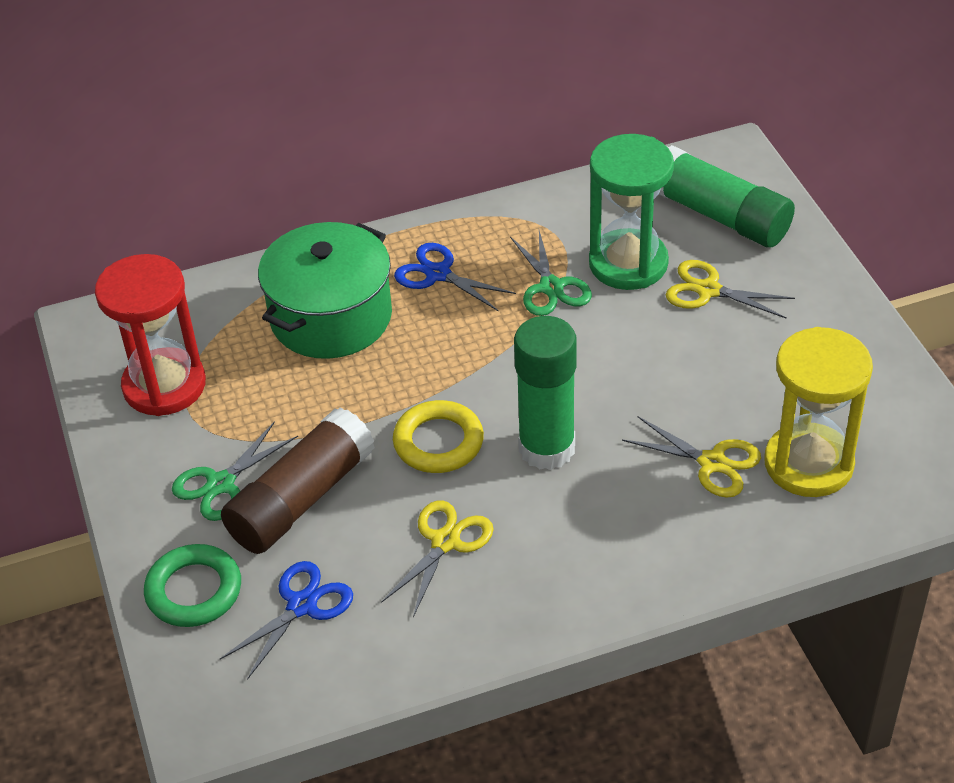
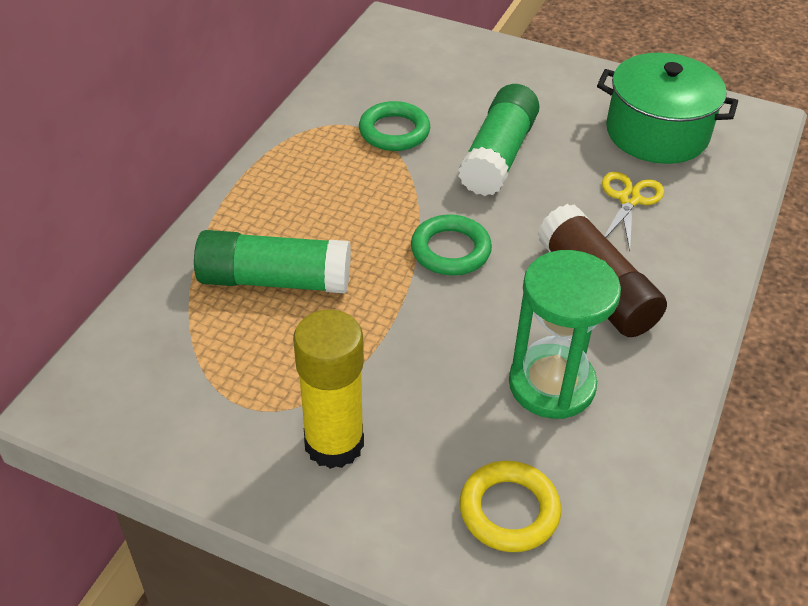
blue scissors: [220,561,353,680] [394,243,516,312] = 2 -> none = 0
green ring: [144,544,241,627] = 1 -> [359,101,430,151] [411,215,492,275] = 2
green scissors: [172,421,298,521] [510,230,592,316] = 2 -> none = 0
red hourglass: [95,254,206,416] = 1 -> none = 0
yellow glue stick: none = 0 -> [293,309,364,469] = 1
yellow hourglass: [765,327,873,497] = 1 -> none = 0
yellow scissors: [381,500,494,617] [622,416,761,498] [666,260,795,319] = 3 -> [602,172,664,251] = 1

